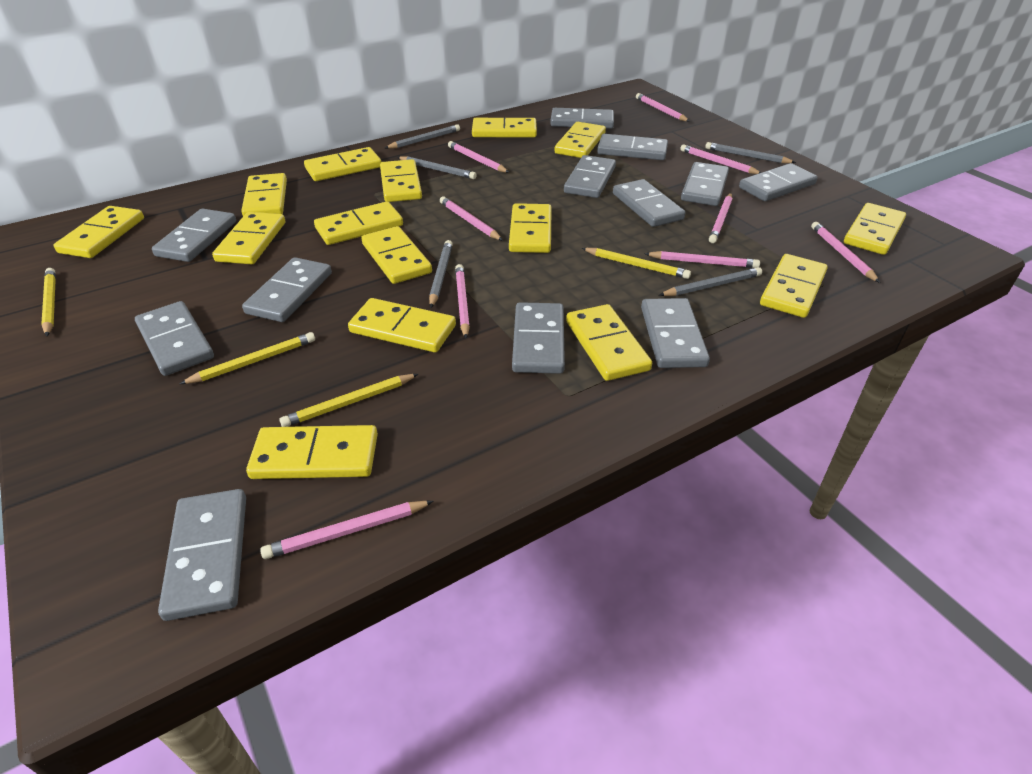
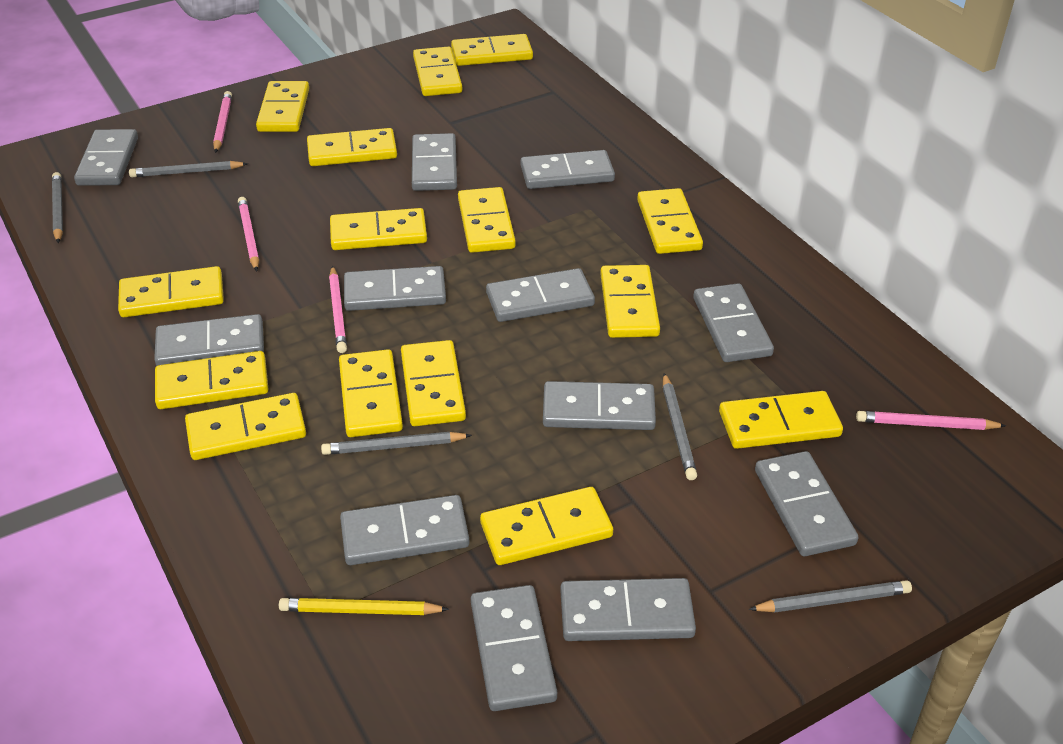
pink pencil: [260,501,434,559] [440,197,503,241] [448,141,510,173] [455,264,470,339] [636,93,690,122] [644,251,760,268] [680,145,761,174] [709,193,732,243] [811,222,880,283] = 9 -> [213,91,232,153] [238,197,259,271] [329,266,347,353] [856,411,1006,430] = 4
yellow pencil: [41,268,56,336] [180,332,315,384] [280,374,418,427] [582,248,691,279] = 4 -> [279,598,449,615] = 1

